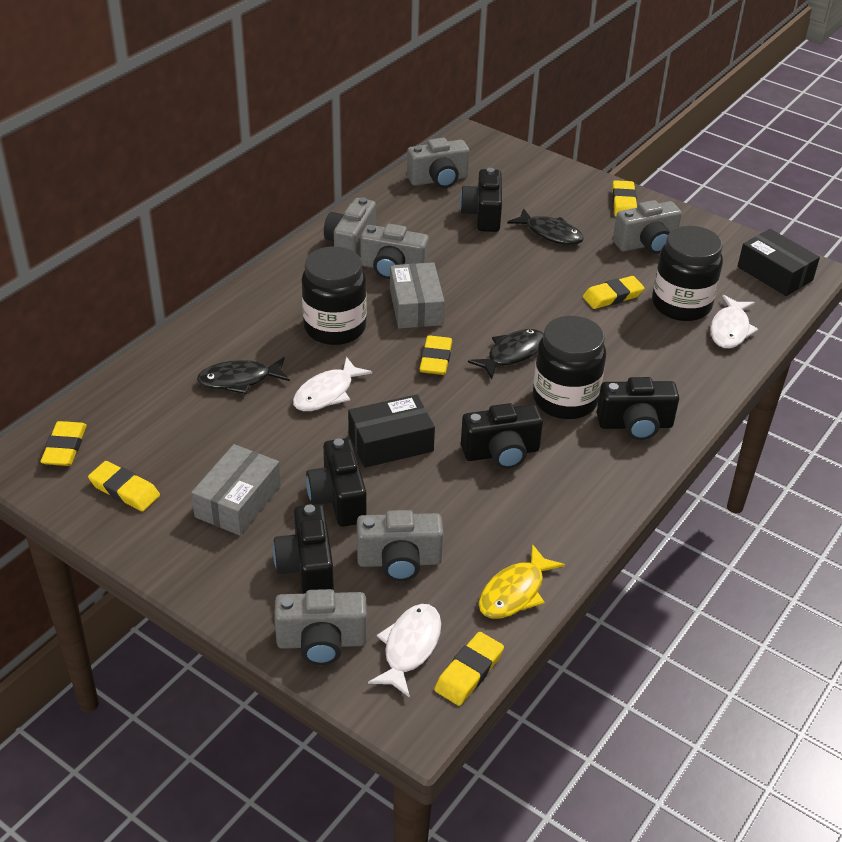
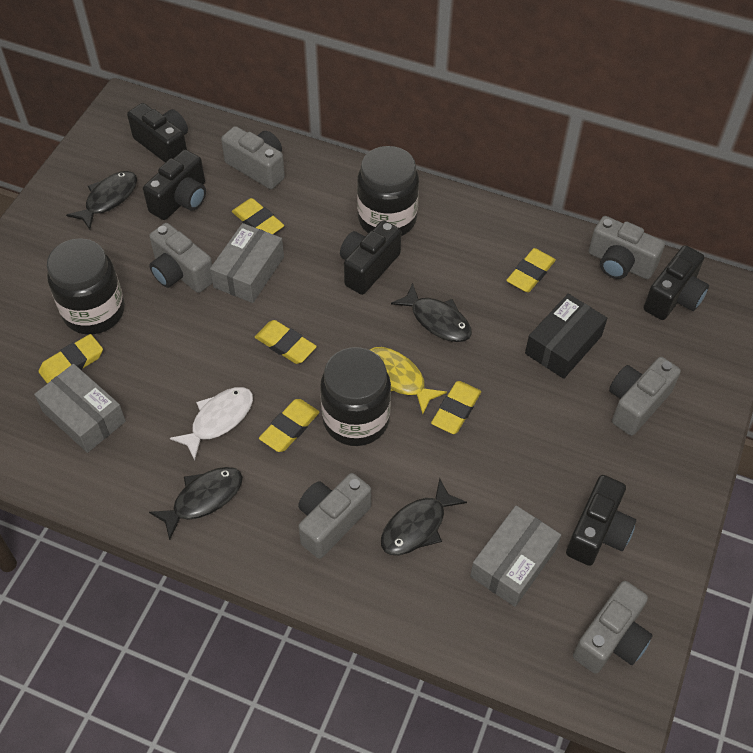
black box: [348,394,435,468] [737,229,820,296] = 2 -> [525,294,607,379] = 1
black fish: [197,357,290,394] [468,329,543,379] [507,208,584,245] = 3 -> [66,171,137,230] [149,467,243,540] [381,478,467,555] [391,283,472,342] = 4
grey box: [191,444,281,536] [390,262,445,329] = 2 -> [34,364,126,453] [210,223,284,303] [470,505,561,607] = 3
white fish: [293,357,372,411] [368,604,441,698] [710,295,758,348] = 3 -> [170,387,253,461] = 1

